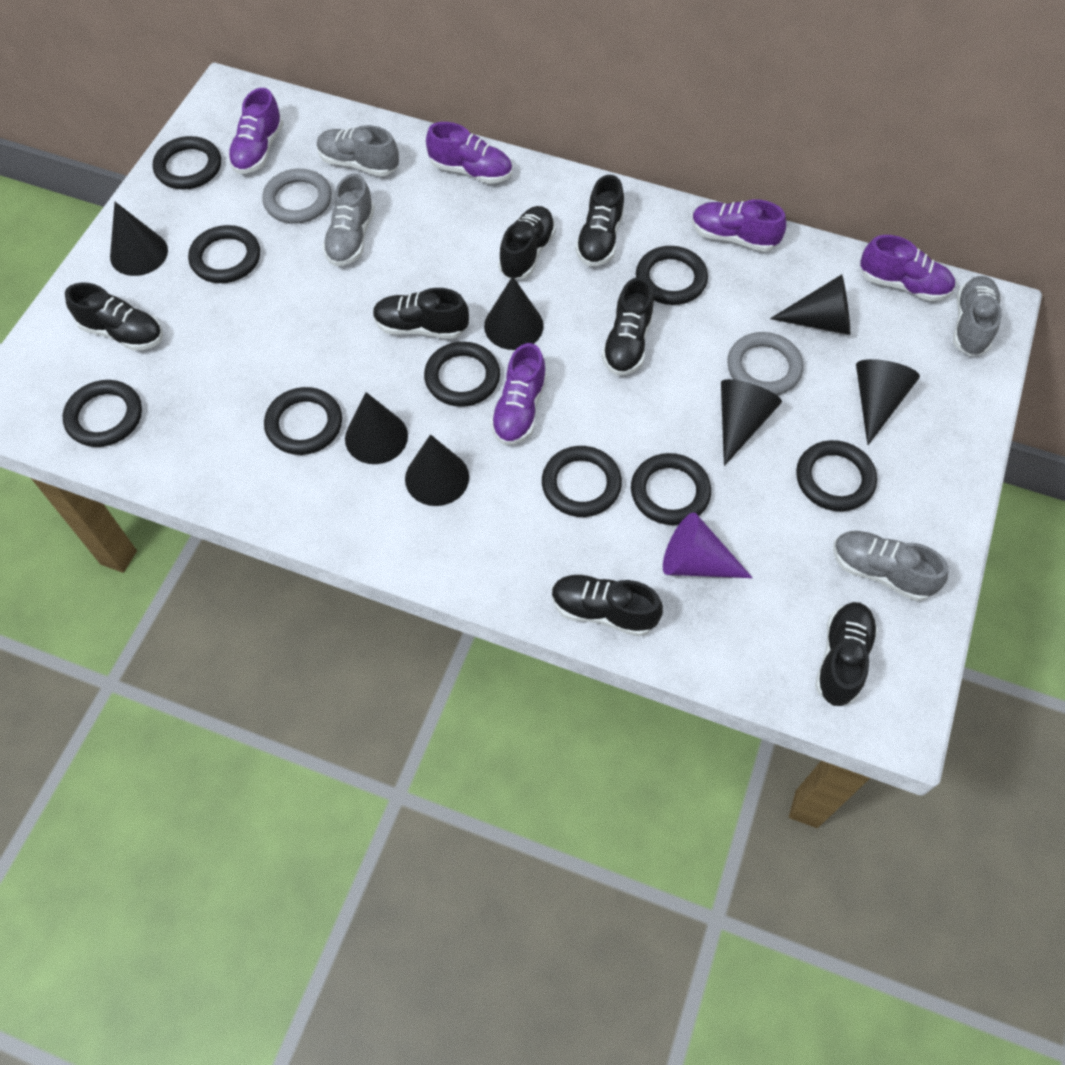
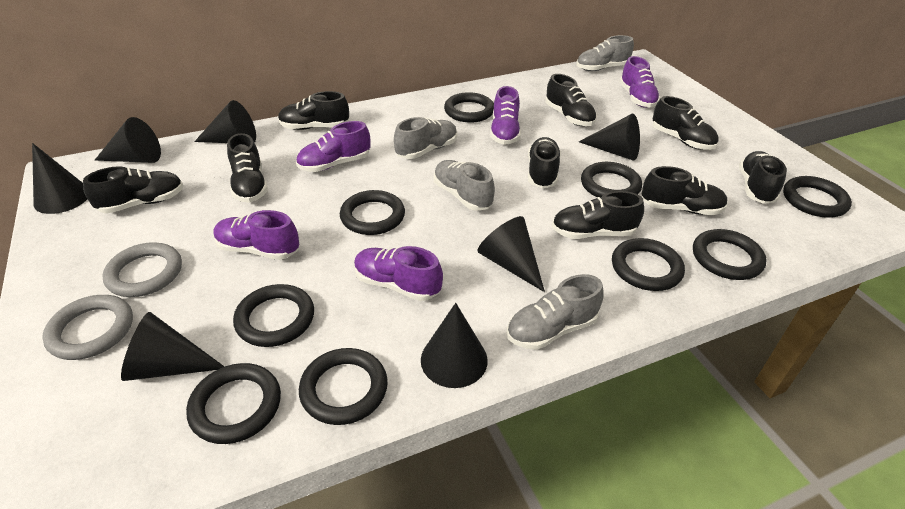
black shoe: [65,282,163,351] [373,288,469,339] [498,206,556,279] [552,574,663,636] [575,175,624,266] [602,277,654,376] [815,602,878,706] = 7 -> [83,166,184,213] [227,133,268,203] [278,91,349,130] [528,137,561,189] [546,74,597,126] [552,191,644,239] [641,166,728,215] [653,96,719,150] [739,151,787,204] = 9
purple cone: [663,513,753,578] = 1 -> none = 0

